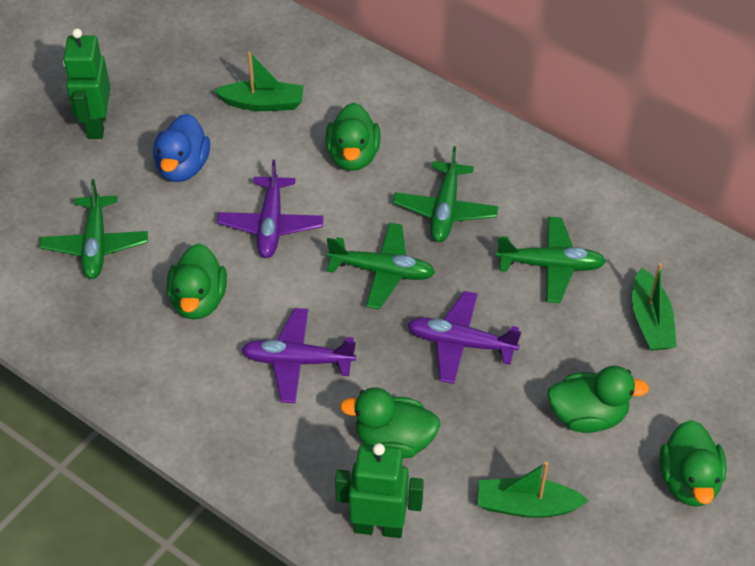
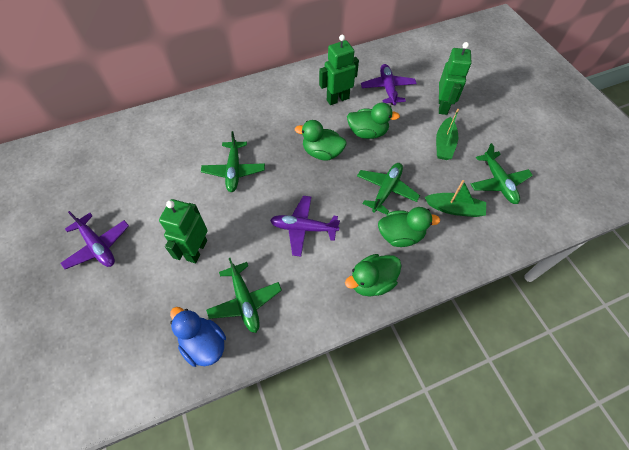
green boat: [214,51,304,111] [478,462,589,518] [632,263,677,351] = 3 -> [425,180,486,217] [436,109,459,160] = 2
green duck: [167,243,227,320] [325,103,381,171] [340,388,440,458] [547,366,649,433] [659,420,727,507] = 5 -> [295,120,347,161] [345,254,402,296] [347,102,400,139] [378,207,440,247] = 4
green robot: [63,28,111,139] [335,443,424,538] = 2 -> [159,199,208,263] [319,35,359,105] [439,42,472,115] = 3

